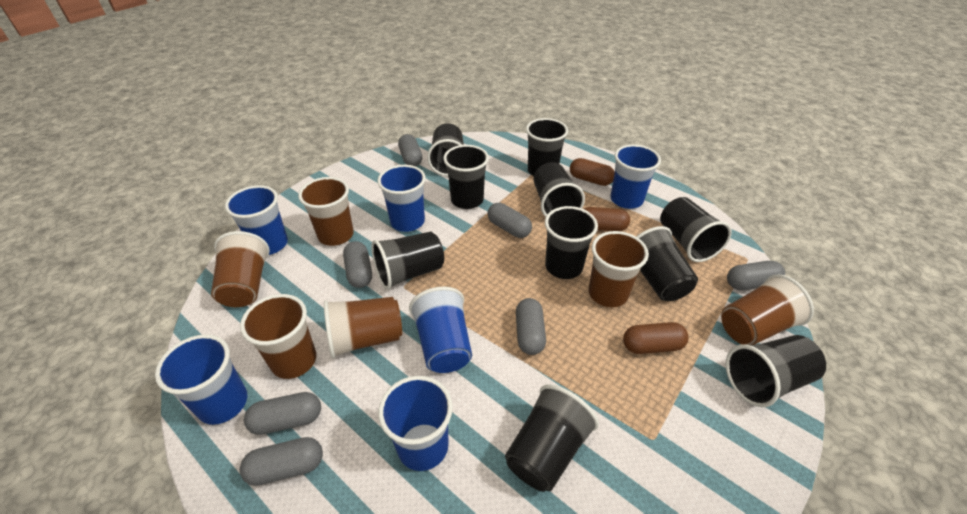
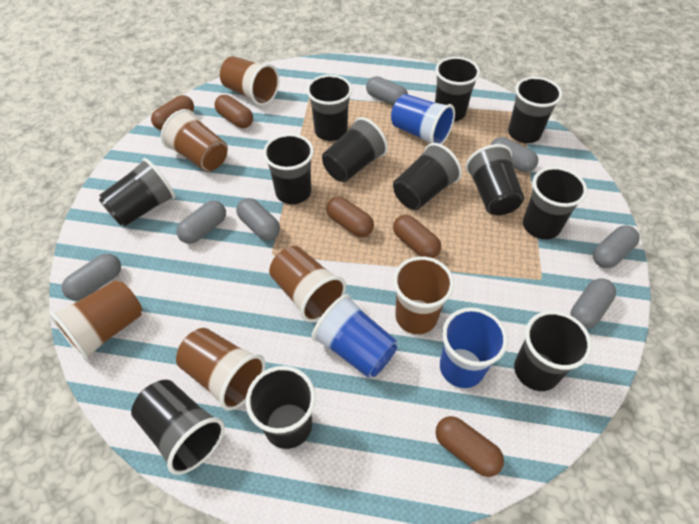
black cup: [371,232,444,290] [427,123,464,176] [443,145,489,209] [505,384,599,492] [526,118,568,176] [534,162,585,217] [545,206,598,279] [636,226,698,301] [660,197,732,262] [726,335,826,408] = 10 -> [99,158,176,226] [131,380,225,475] [246,366,316,449] [263,134,314,204] [306,75,352,141] [322,117,388,182] [393,143,462,210] [435,57,480,122] [466,144,524,215] [508,77,562,143] [514,311,592,391] [523,167,587,239] = 12
blue cup: [155,334,247,425] [225,185,288,255] [377,165,426,232] [378,376,453,471] [409,287,472,373] [610,144,661,209] = 6 -> [311,294,398,378] [391,94,455,144] [440,308,508,388] = 3
brown capsule: [570,158,615,186] [584,207,630,231] [623,322,688,354] = 3 -> [151,95,194,130] [214,95,253,128] [326,197,374,237] [393,215,441,258] [435,416,504,477] = 5

